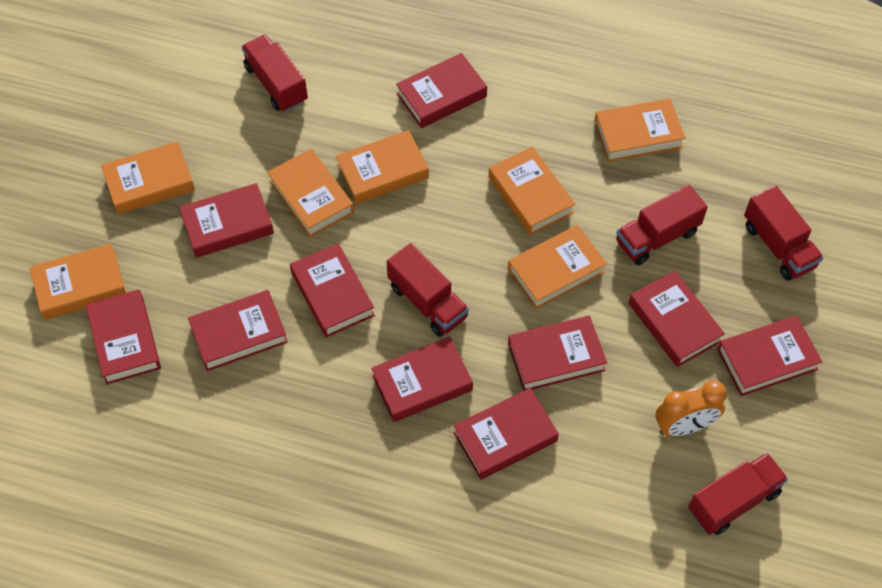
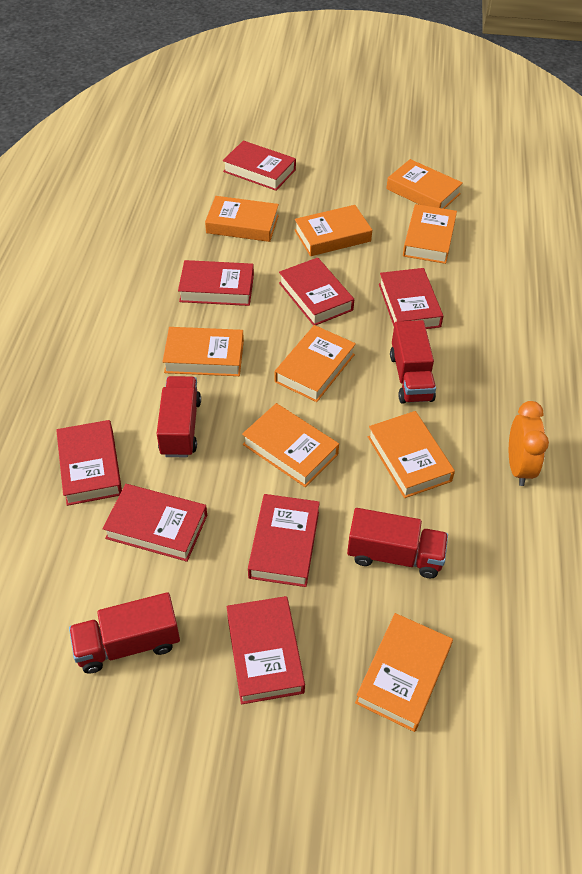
orange book: [30,243,126,320] [101,141,195,215] [267,149,354,238] [336,130,429,204] [488,146,575,235] [508,225,607,309] [594,98,685,162] = 7 -> [162,327,244,376] [205,196,279,242] [242,403,339,487] [275,325,356,402] [294,205,372,256] [355,613,453,732] [368,411,455,498] [386,159,463,209] [403,204,457,264] = 9
red book: [86,289,161,385] [179,183,274,258] [188,290,288,371] [290,243,375,338] [371,337,473,422] [396,53,487,128] [453,388,559,480] [508,316,607,391] [629,270,725,367] [717,316,822,396] = 10 -> [56,420,122,506] [102,484,207,562] [178,260,254,306] [223,141,296,191] [226,596,305,704] [248,494,320,587] [279,258,354,326] [379,268,443,329] = 8
red truck: [242,34,308,112] [386,243,469,337] [616,184,708,265] [688,453,788,535] [744,186,824,280] = 5 -> [69,592,180,674] [157,376,201,457] [347,508,448,578] [390,320,436,404] = 4

